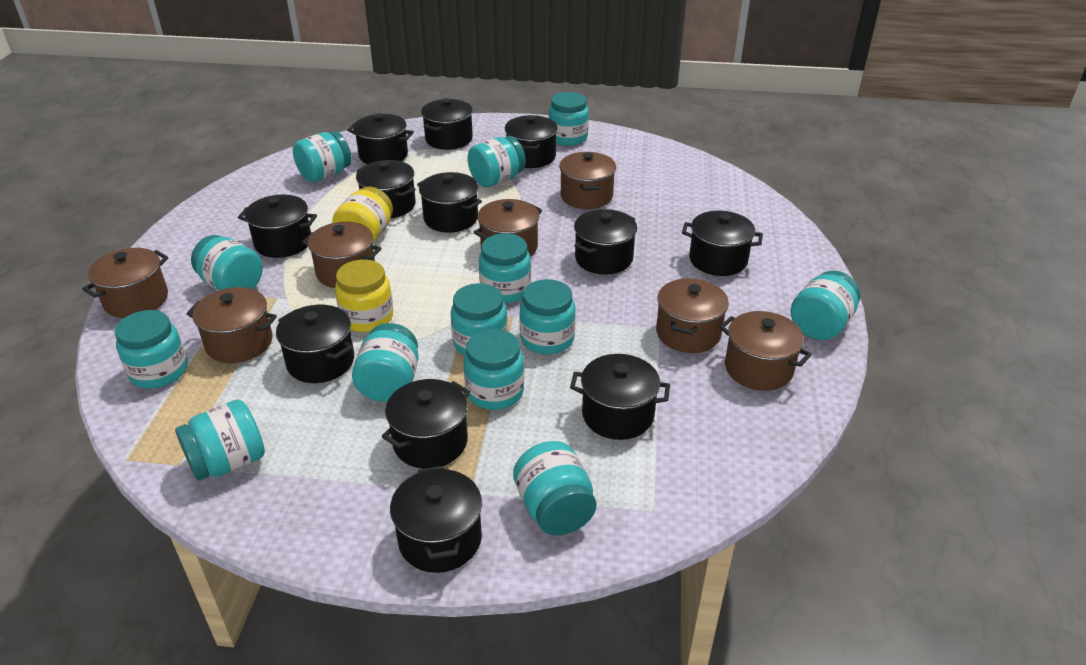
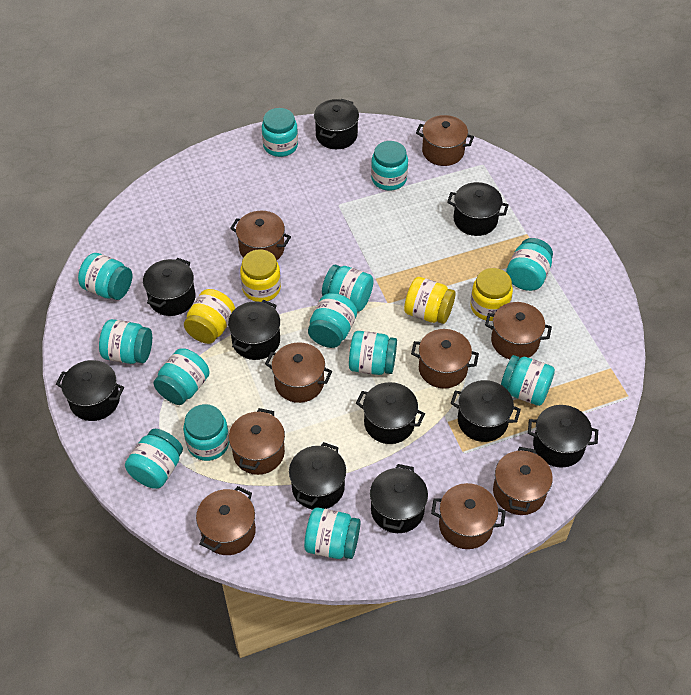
black pot: [238,195,317,258] [276,305,354,383] [347,113,414,164] [356,160,416,218] [382,379,470,469] [390,466,482,573] [417,172,482,232] [421,98,473,150] [505,115,558,168] [570,354,670,440] [574,209,637,274] [682,211,763,276] = 12 -> [56,360,124,421] [143,258,195,316] [228,300,280,360] [289,442,346,510] [314,99,359,149] [356,382,425,444] [370,464,428,533] [447,182,509,236] [451,380,521,442] [528,405,598,468] = 10
brown pot: [82,248,168,318] [186,287,277,363] [302,222,382,288] [474,199,542,257] [559,152,616,209] [656,278,729,353] [719,311,812,391] = 7 -> [196,486,256,555] [229,408,285,475] [230,211,291,261] [265,342,332,403] [411,329,479,389] [416,115,474,166] [431,483,506,549] [485,302,552,359] [493,447,553,515] = 9
yellow jar: [332,187,393,244] [335,259,393,332] = 2 -> [184,289,235,344] [240,249,281,302] [404,277,456,324] [470,268,513,321] = 4

